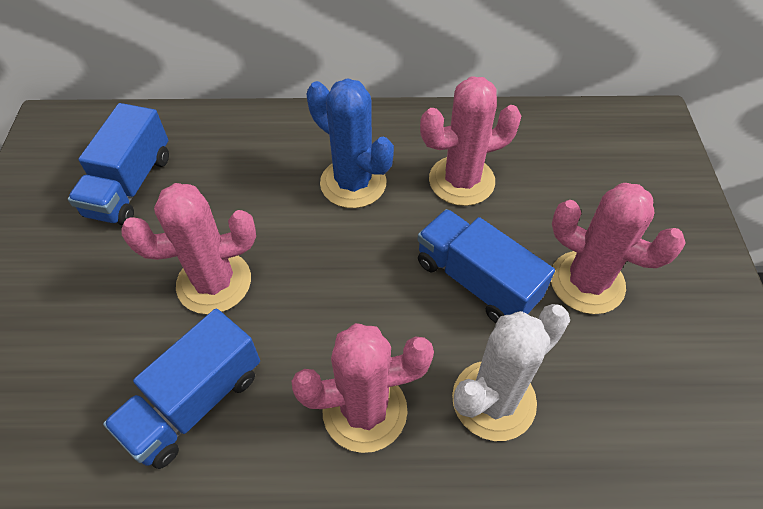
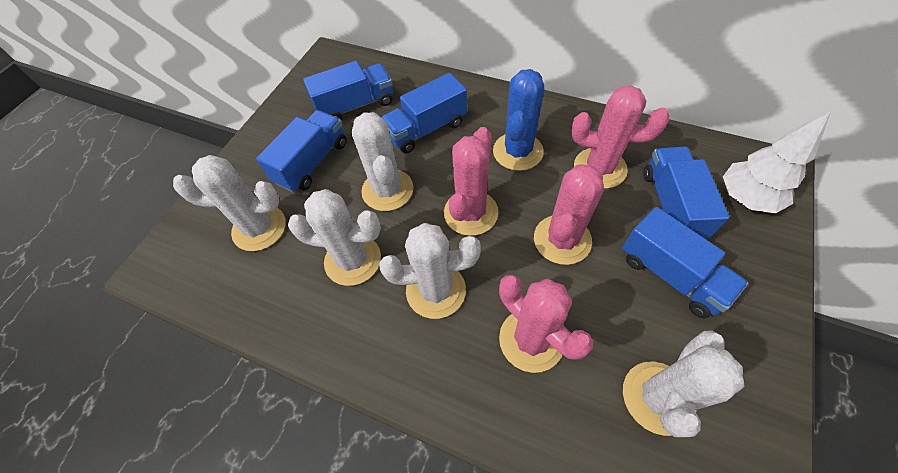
blue truck: [68,103,169,225] [103,308,260,469] [417,209,555,323] = 3 -> [256,110,347,193] [303,61,393,121] [381,73,467,153] [622,207,748,319] [643,147,730,238] = 5
white cactus: [452,304,570,441] = 1 -> [173,155,286,251] [288,189,381,286] [352,112,413,211] [379,223,481,319] [623,331,744,437] = 5
white tree: none = 0 -> [723,111,831,213] = 1

